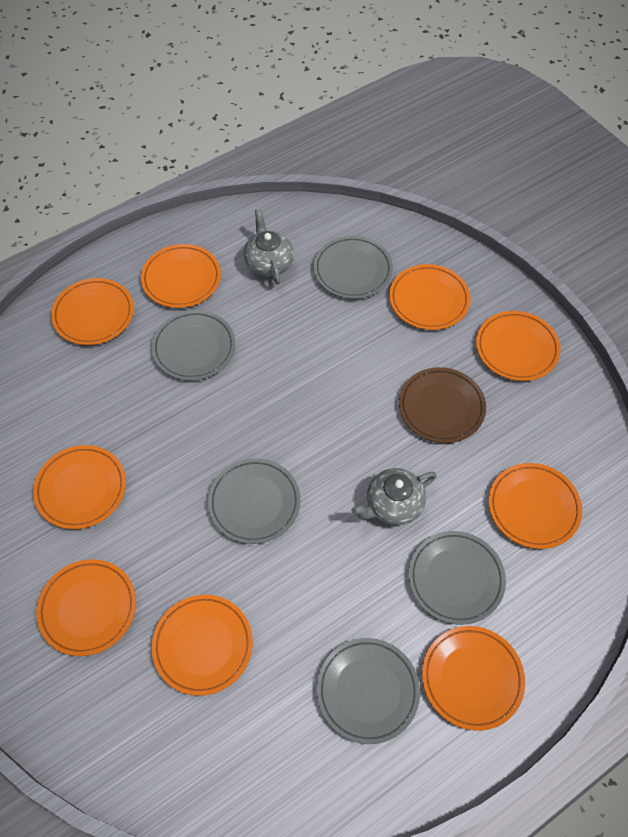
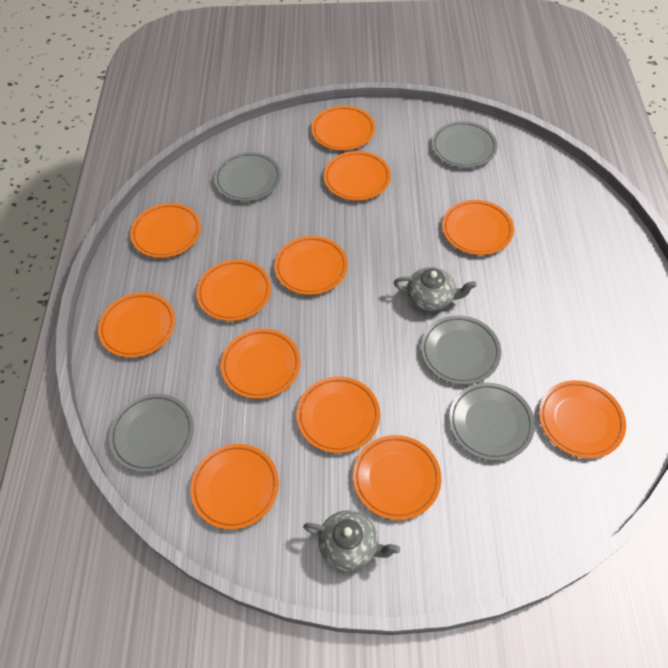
brown plate: [399,367,486,443] = 1 -> none = 0
orange plate: [33,445,126,529] [36,559,136,656] [51,278,134,345] [141,244,221,308] [152,595,253,696] [389,264,470,330] [422,626,525,731] [476,311,561,381] [489,463,582,549] = 9 -> [98,292,175,358] [130,203,201,258] [190,444,279,530] [196,260,271,321] [221,329,301,399] [274,236,348,295] [297,377,380,453] [311,106,375,151] [324,151,391,201] [353,435,441,520] [442,200,514,255] [539,380,626,458] = 12

